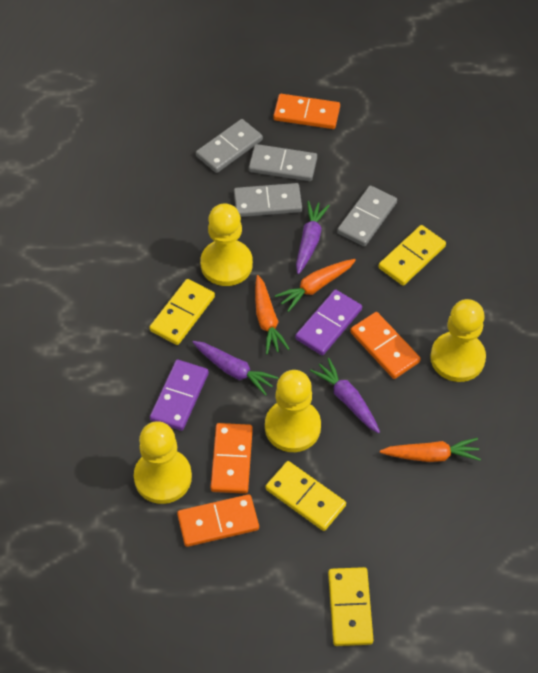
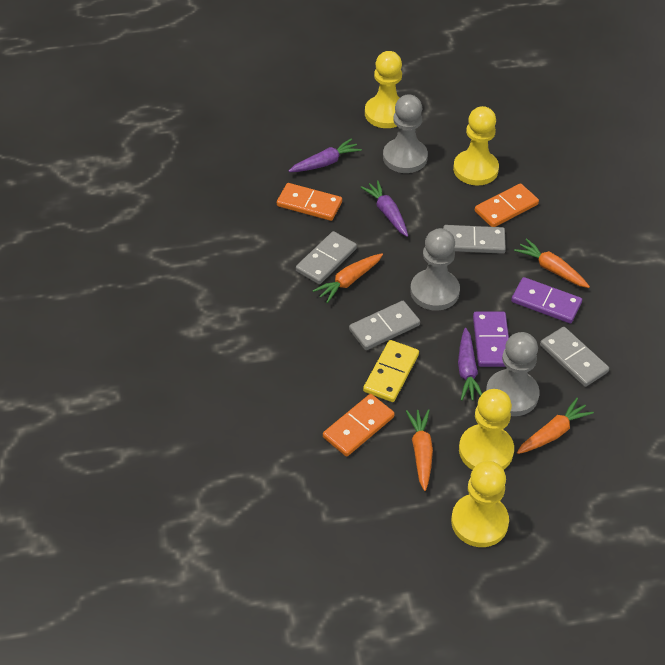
grey pawn: none = 0 -> [383,94,428,173] [410,228,460,311] [486,332,540,416] = 3
orange carrot: [255,275,290,355] [275,259,356,312] [380,438,481,462] = 3 -> [313,253,383,303] [406,409,433,491] [514,238,590,288] [517,398,594,454] = 4
orange domino: [177,494,259,547] [211,423,253,494] [273,94,340,129] [350,312,421,379] = 4 -> [277,183,342,221] [323,394,395,457] [475,183,539,227] = 3
yellow domino: [149,279,215,345] [266,461,346,531] [328,567,373,646] [378,225,446,286] = 4 -> [363,340,419,402] = 1

